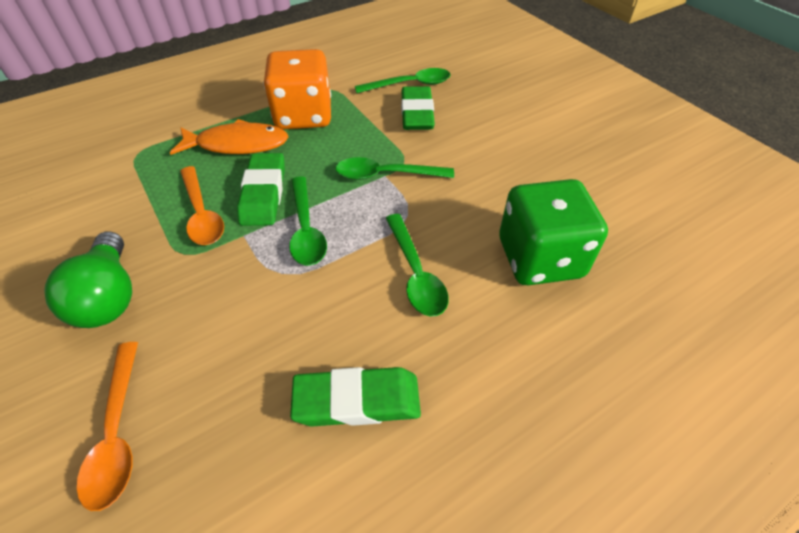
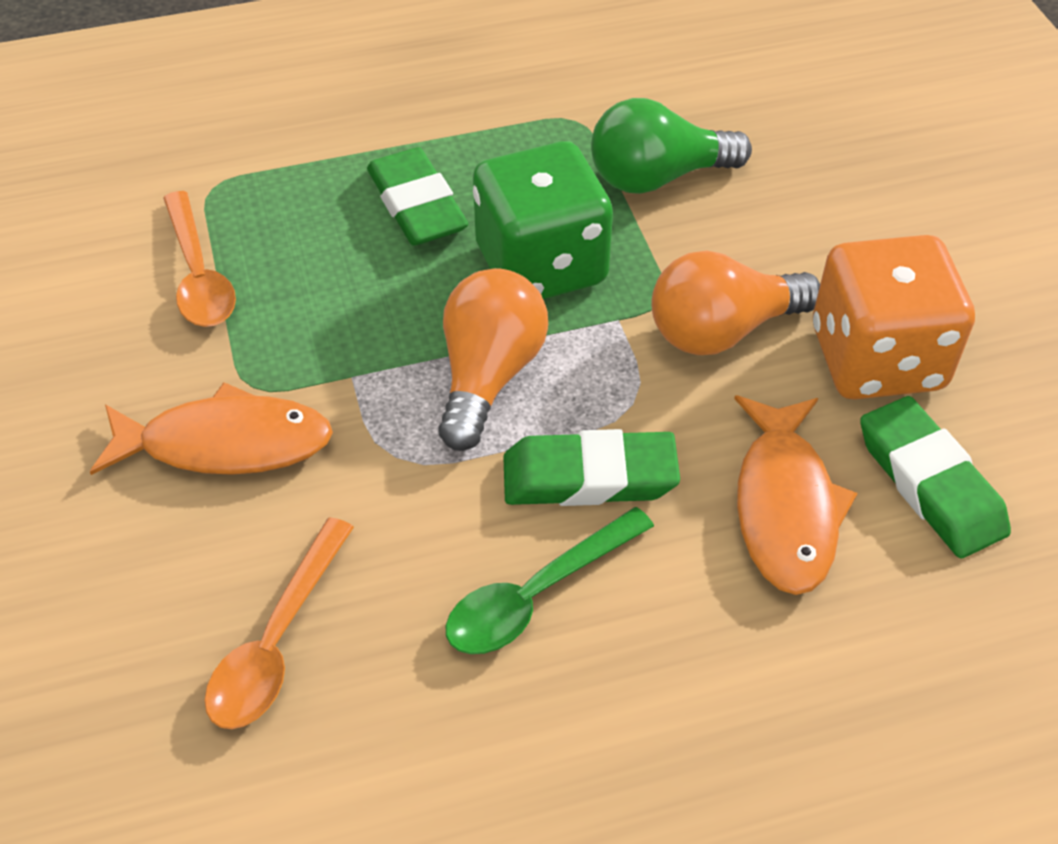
green spoon: [289,176,327,266] [336,157,454,180] [355,68,451,93] [386,214,449,317] = 4 -> [446,507,654,654] = 1
orange fish: [170,119,288,155] = 1 -> [90,382,333,475] [734,395,858,595] = 2
orange light bulb: none = 0 -> [438,268,548,451] [651,251,820,355] = 2

